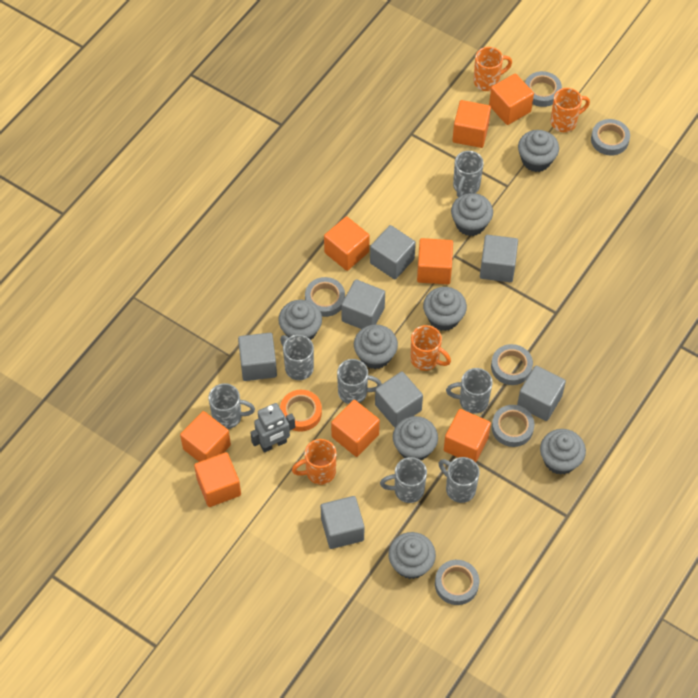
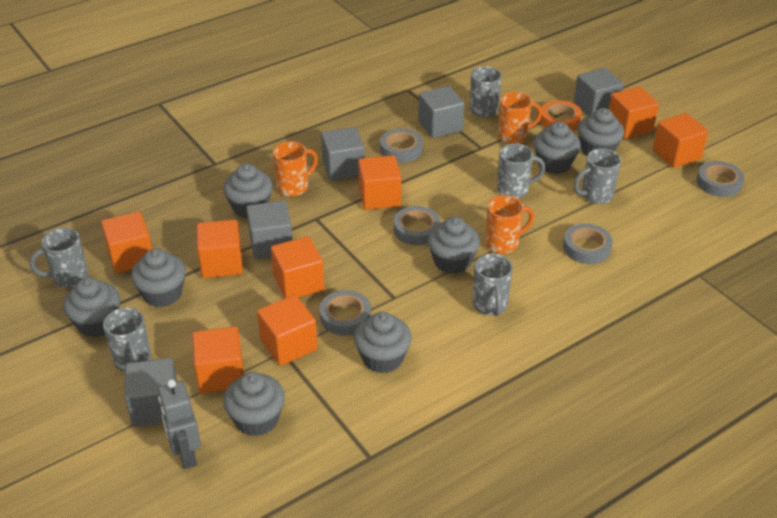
grey cube: [238,333,277,381] [321,496,364,549] [341,279,385,329] [370,225,416,279] [375,371,423,427] [480,235,518,282] [517,366,566,421] = 7 -> [125,358,177,427] [246,201,293,259] [321,127,365,181] [418,86,464,138] [574,68,624,116] = 5
grey mug: [208,383,255,429] [280,335,314,380] [337,359,382,404] [380,457,427,503] [439,457,480,503] [446,368,493,414] [453,151,484,197] = 7 -> [30,228,88,288] [103,307,151,372] [470,67,502,117] [472,254,513,316] [497,144,545,199] [574,148,621,204] = 6
grey tape: [305,277,345,317] [435,560,479,605] [491,344,533,385] [492,405,534,447] [525,71,562,107] [591,119,630,156] = 6 -> [320,290,371,336] [380,128,423,162] [394,206,440,245] [563,223,613,264] [696,161,744,197] = 5
orange mug: [292,439,336,485] [410,325,451,371] [474,47,512,91] [550,88,590,132] = 4 -> [273,141,318,197] [485,195,534,254] [498,92,542,144] = 3

